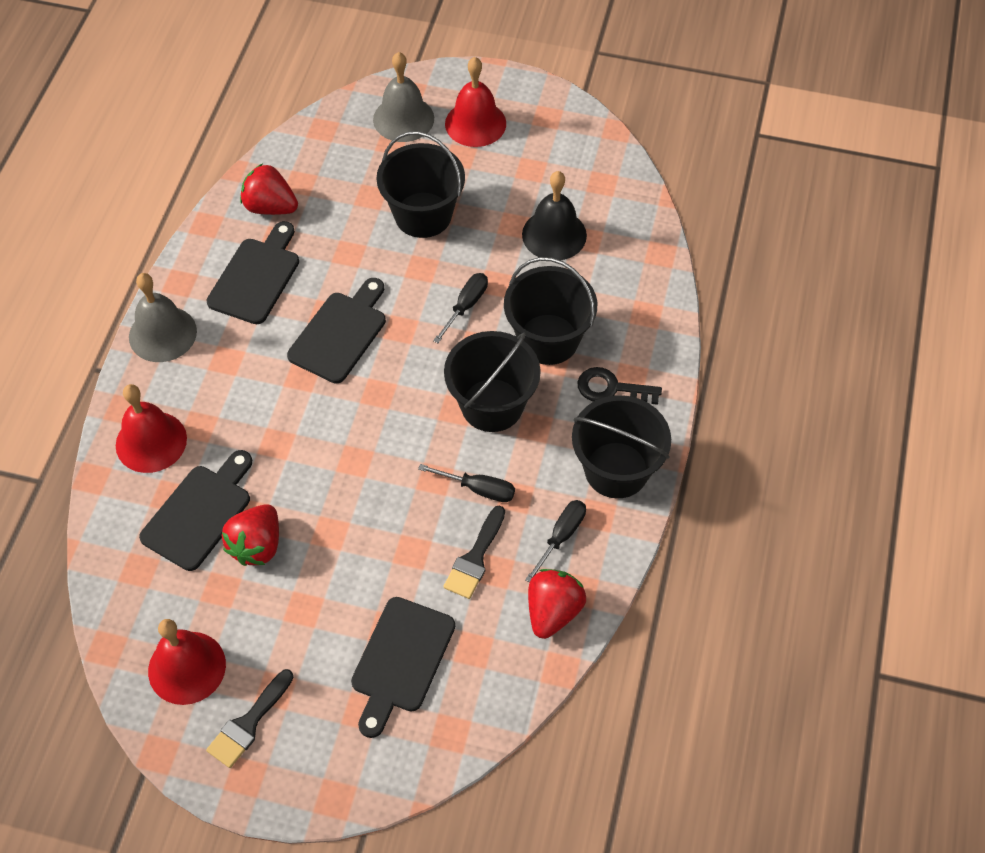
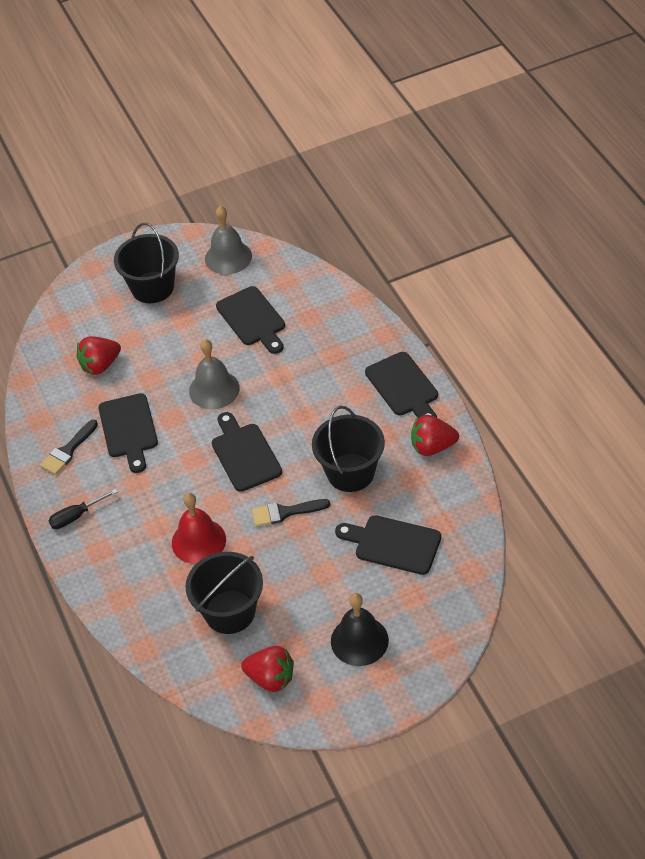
black bucket: [376,131,465,238] [444,331,541,432] [504,257,597,365] [572,395,671,498] = 4 -> [114,223,179,303] [185,552,263,634] [312,406,385,492] = 3
black cutting board: [139,450,252,571] [206,221,299,324] [287,278,386,384] [351,597,455,738] = 4 -> [98,393,158,473] [212,412,282,492] [216,286,285,354] [335,515,441,575] [365,352,438,418] = 5
black key: [577,367,662,405] = 1 -> none = 0
black screwdriver: [418,464,515,502] [433,273,488,343] [525,500,586,583] = 3 -> [48,489,117,529] = 1
red bell: [116,384,187,473] [148,619,226,705] [445,57,506,147] = 3 -> [172,492,226,564] = 1

